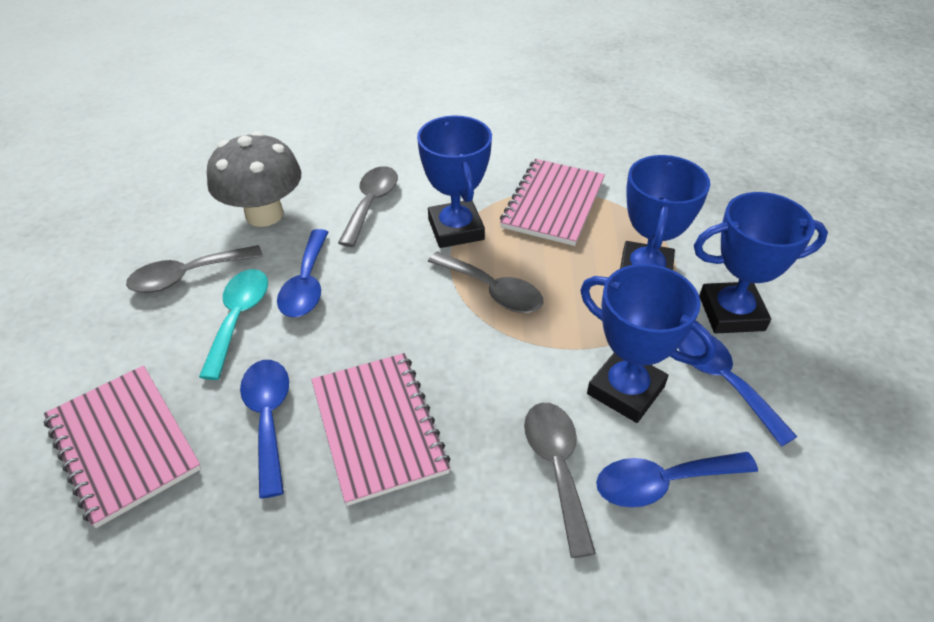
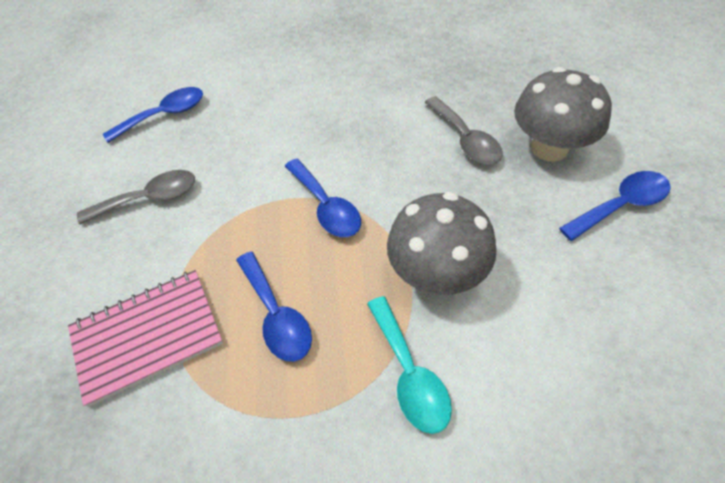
blue trophy: [417,115,492,248] [580,264,716,423] [620,155,710,270] [694,192,828,333] = 4 -> none = 0
grey mushroom: [207,131,301,227] = 1 -> [387,192,497,295] [514,67,612,162] = 2
grey spoon: [126,245,263,293] [338,166,398,247] [428,251,543,313] [524,403,596,558] = 4 -> [77,170,195,224] [424,96,503,165] = 2
pink notebook: [44,365,201,528] [311,353,451,506] [500,159,605,246] = 3 -> [68,270,223,407] = 1

